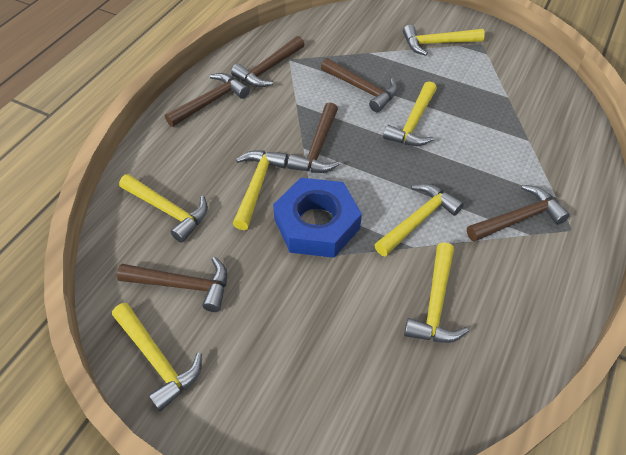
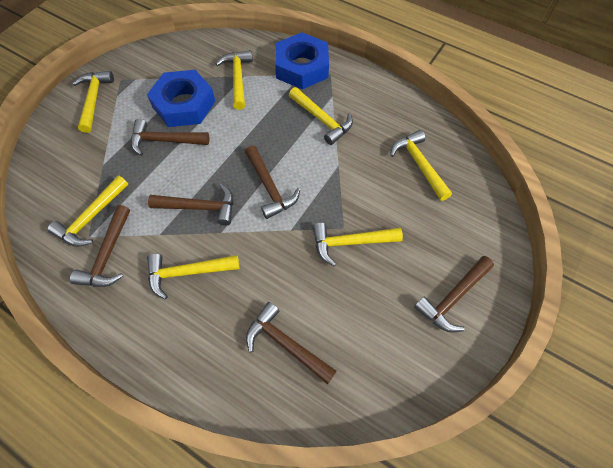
blue nut: [273,178,362,258] = 1 -> [147,70,215,127] [275,32,329,89] = 2

